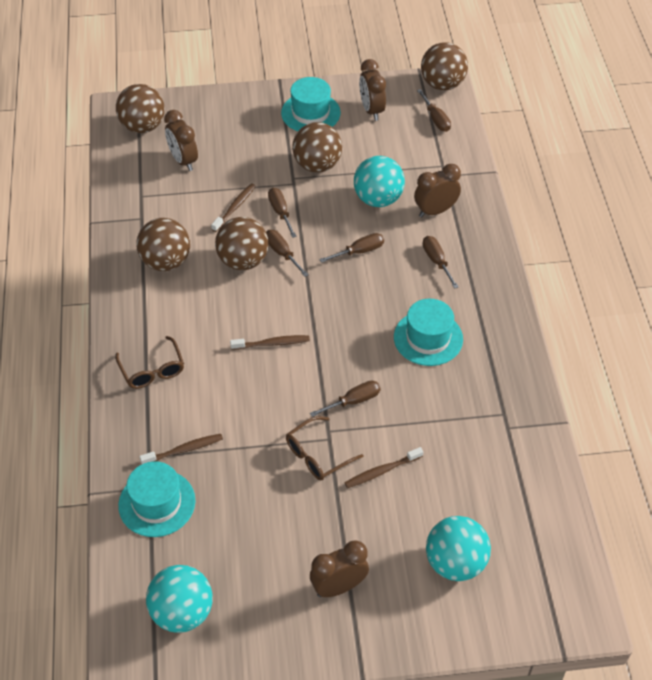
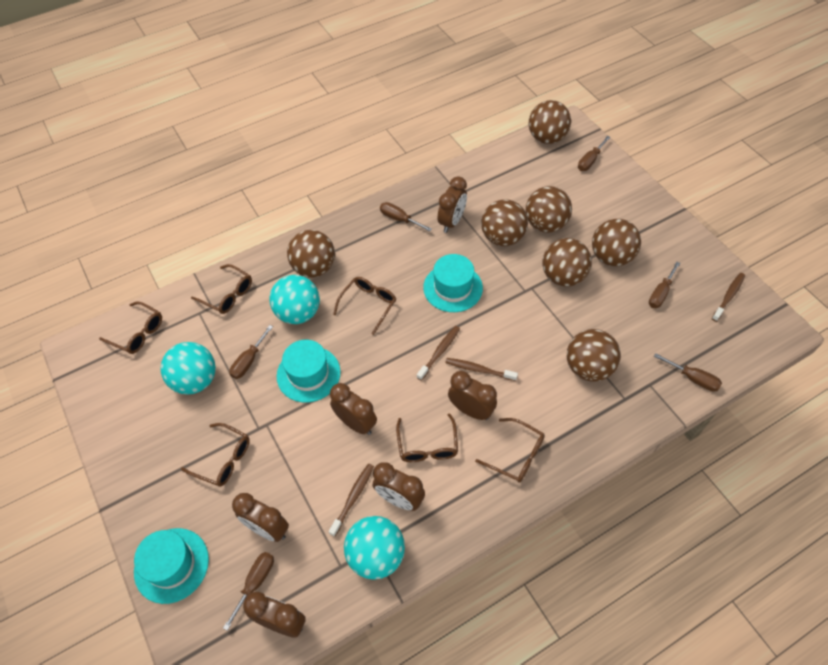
brown ball: [116,84,165,133] [136,218,190,271] [215,217,269,270] [292,122,342,173] [421,42,468,90] = 5 -> [287,230,335,278] [481,199,528,246] [526,186,572,233] [529,100,571,144] [542,238,592,286] [567,329,621,382] [592,219,641,266] = 7
brown clock: [164,110,198,171] [310,541,369,597] [359,59,386,121] [414,164,461,217] = 4 -> [232,493,289,542] [243,592,306,637] [330,383,377,435] [373,462,425,511] [438,177,467,233] [448,371,497,420] = 6
brown glasses: [115,336,184,389] [286,416,363,481] = 2 -> [99,301,162,354] [181,423,250,487] [191,264,252,314] [333,277,396,335] [396,413,458,462] [475,418,545,483] = 6

